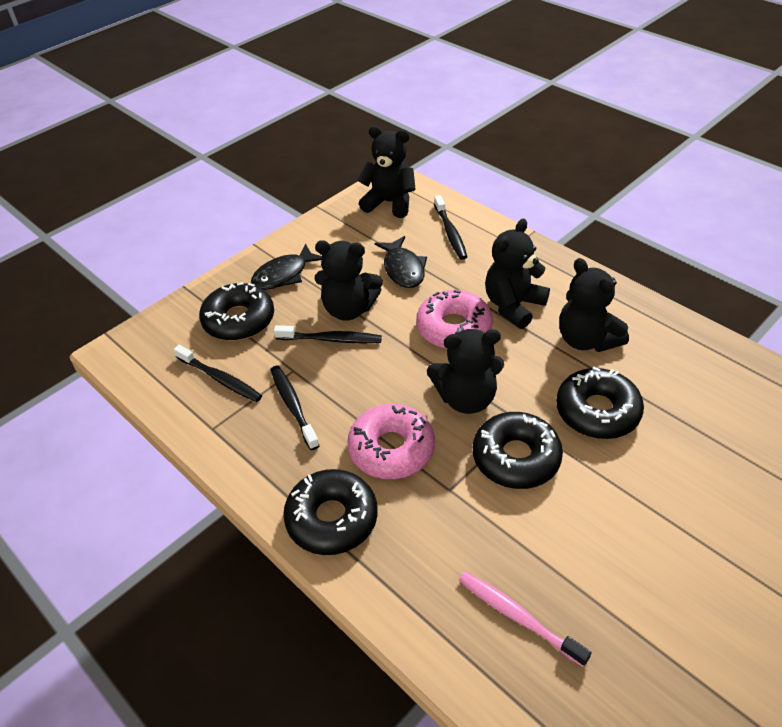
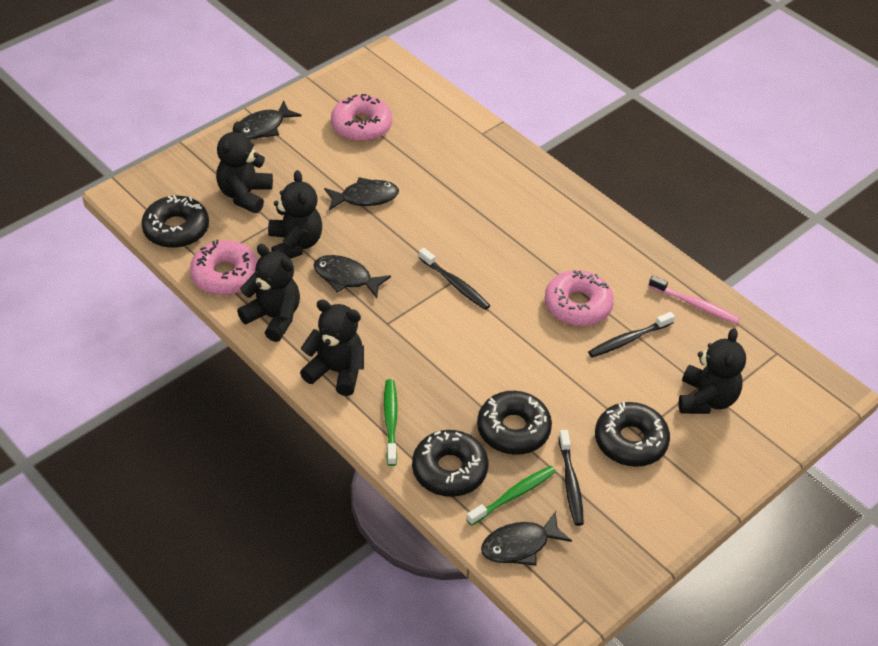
black fish: [251,243,322,290] [375,236,427,288] = 2 -> [240,101,302,140] [313,255,391,298] [324,177,399,210] [481,511,572,566] = 4
black toothbrush: [173,345,262,402] [270,366,319,450] [274,325,382,343] [434,195,467,260] = 4 -> [419,248,490,310] [559,430,584,526] [588,312,675,358] = 3
green toothbrush: none = 0 -> [384,379,398,466] [466,466,556,526] = 2
pink donut: [347,404,435,479] [416,290,493,349] = 2 -> [190,240,258,295] [331,94,393,142] [545,270,614,326] = 3

